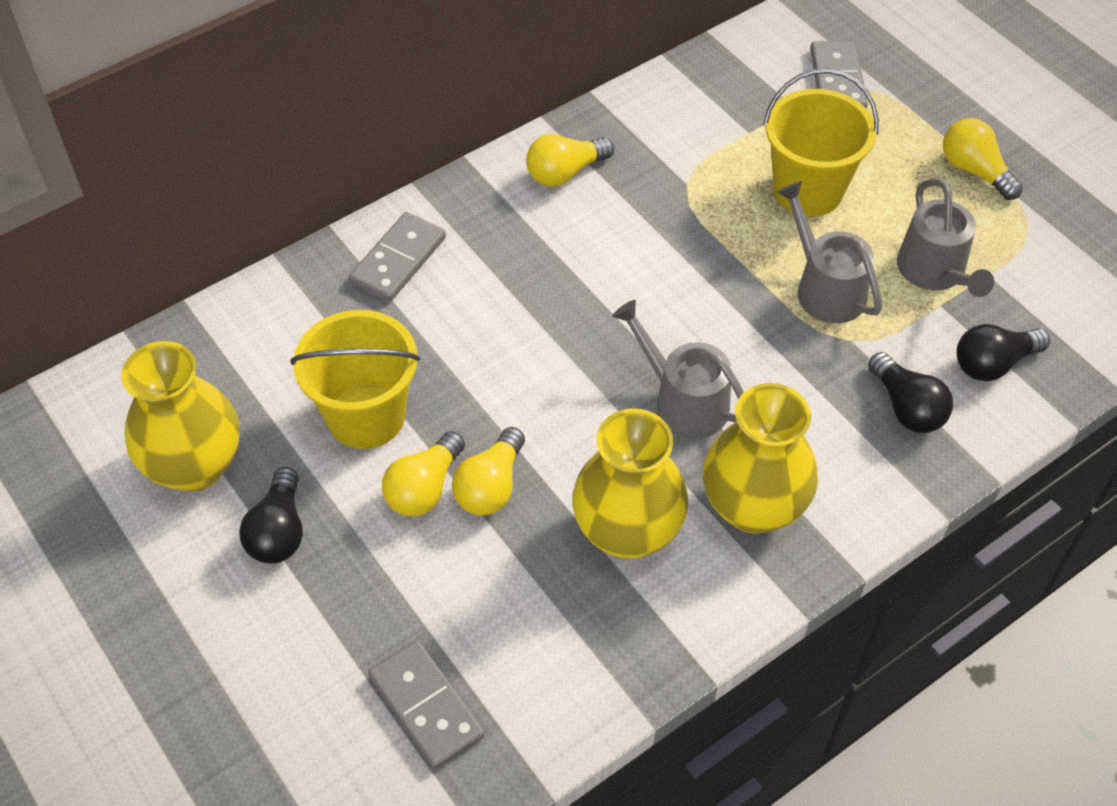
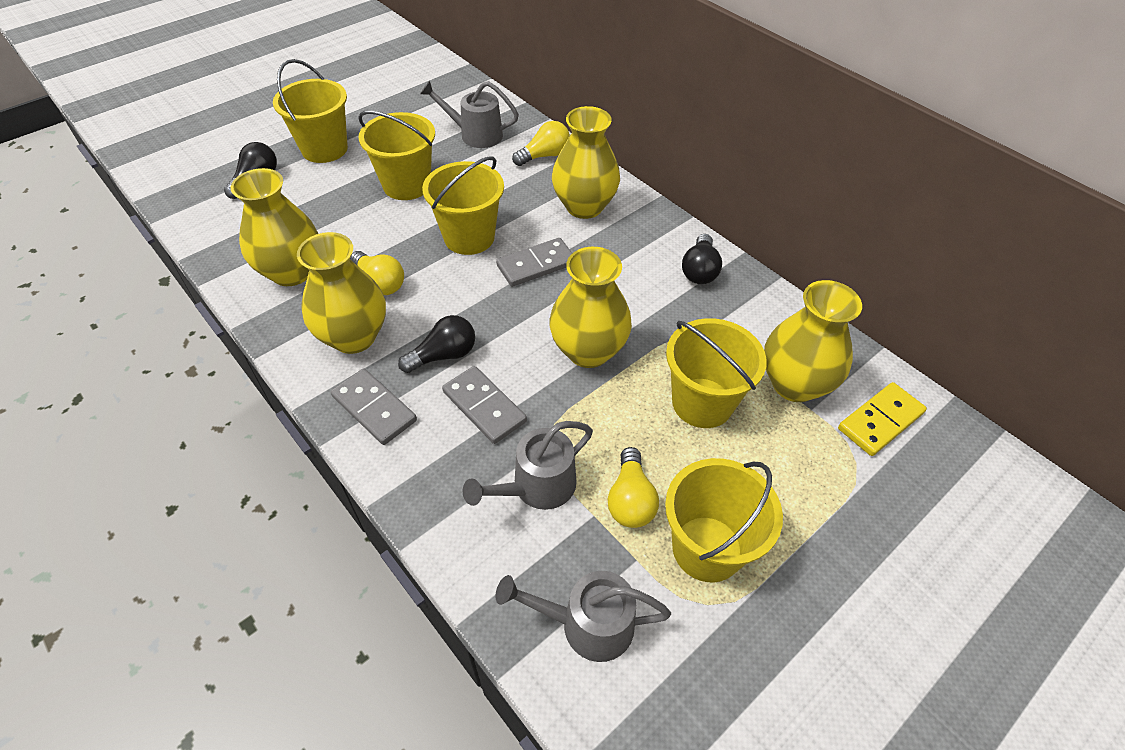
yellow bucket: [291,310,420,449] [763,68,879,216] = 2 -> [273,59,348,163] [358,111,435,200] [422,156,504,255] [665,458,783,582] [666,318,767,428] = 5
yellow domino: none = 0 -> [838,382,927,456] = 1
yellow light bulb: [382,431,465,516] [452,427,525,516] [526,134,614,187] [943,118,1023,200] = 4 -> [350,251,404,295] [512,121,570,166] [608,447,659,528] = 3
yellow vase: [121,341,240,492] [572,409,688,559] [703,383,818,534] = 3 -> [231,168,318,286] [297,232,386,354] [549,247,632,368] [552,106,620,219] [764,280,862,402] = 5

